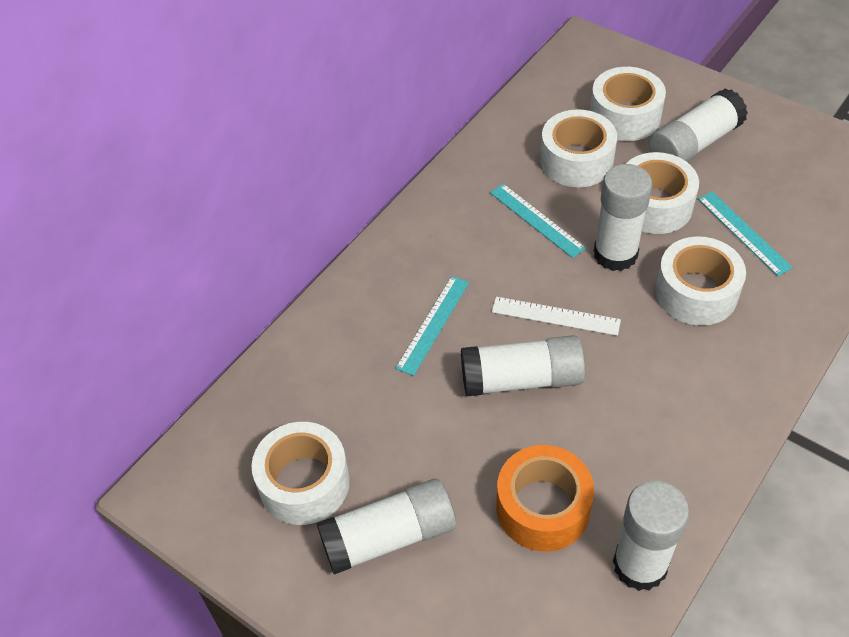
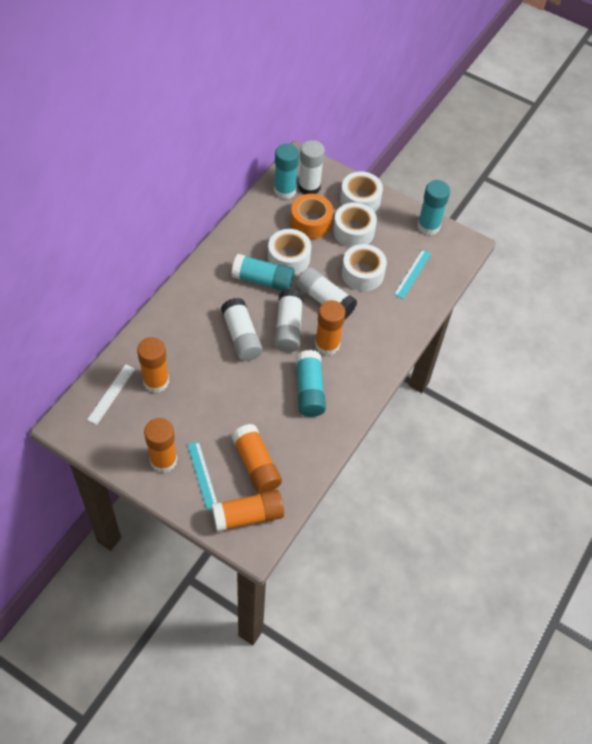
orange glue stick: none = 0 -> [137,337,169,393] [144,418,177,473] [212,490,284,532] [231,424,282,494] [315,300,345,356] = 5
turquoise glue stick: none = 0 -> [231,254,295,291] [274,144,299,199] [296,350,326,417] [418,180,450,235] = 4
turquoise ruler: [395,276,469,376] [490,184,586,258] [698,191,793,276] = 3 -> [187,441,217,511] [394,249,431,299] = 2
white glue stick: [316,479,456,575] [461,335,585,397] [594,164,652,271] [613,481,689,591] [649,88,748,162] = 5 -> [221,298,263,361] [274,289,303,352] [297,267,357,319] [298,140,325,194] = 4
white tape: [252,422,350,525] [540,109,617,187] [590,67,666,141] [626,152,699,234] [655,236,746,326] = 5 -> [268,229,311,275] [333,202,377,247] [340,172,383,212] [342,244,387,291] = 4

